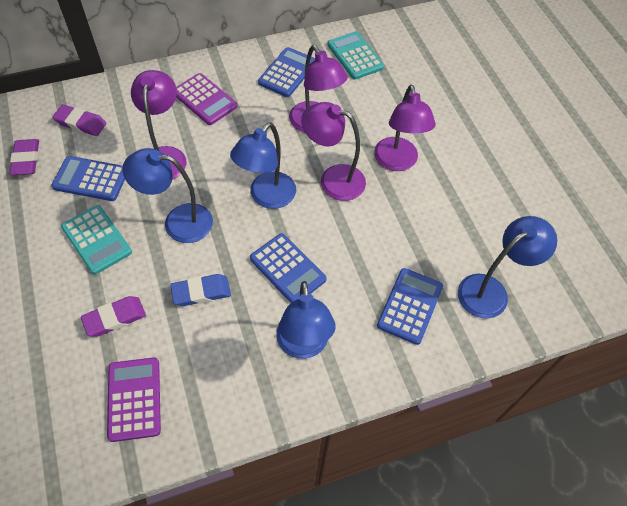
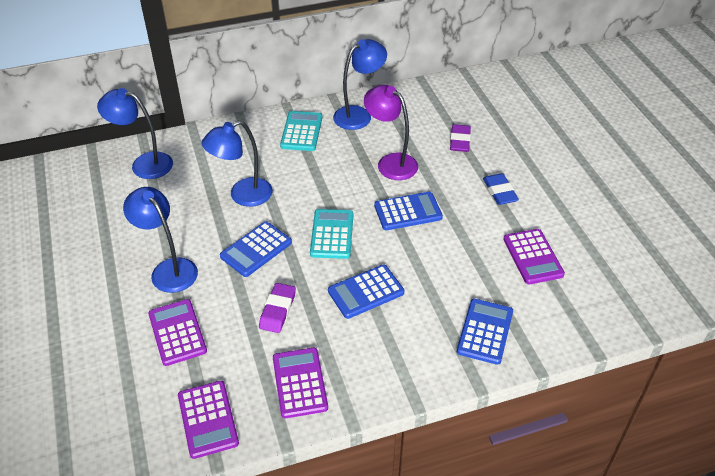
purple calculator: [107,357,161,442] [176,73,238,125] = 2 -> [148,299,207,366] [178,381,239,459] [273,348,328,418] [503,229,565,284] = 4
purple eraser: [9,139,39,175] [52,104,106,136] [81,296,146,337] = 3 -> [259,283,296,333] [450,124,471,152] = 2
purple lamp: [131,70,186,180] [289,45,348,132] [301,102,366,201] [374,85,436,171] = 4 -> [364,85,418,180] = 1

